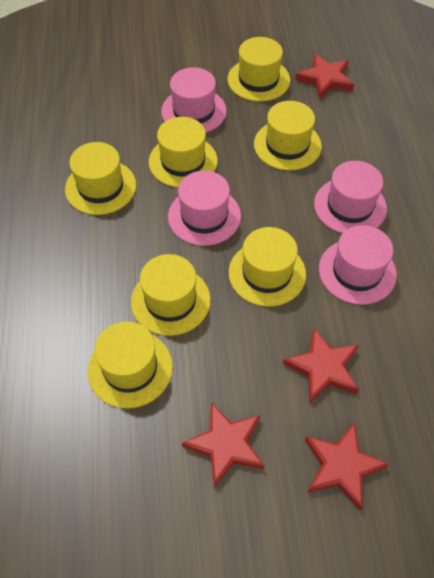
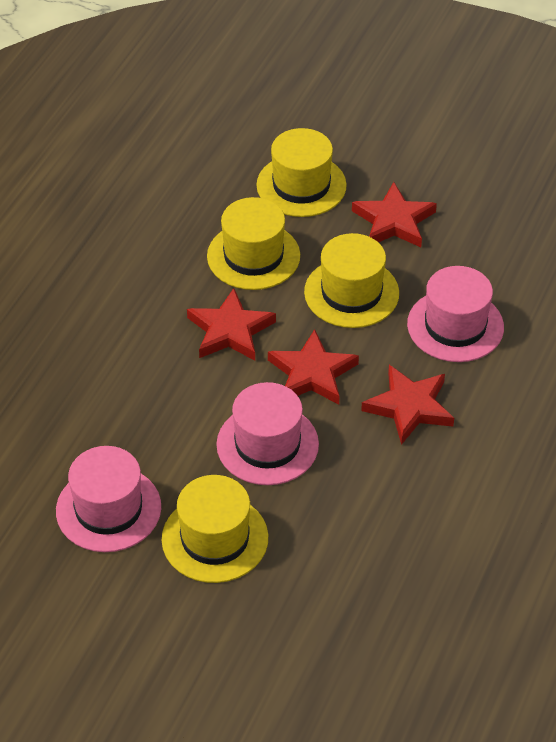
pink hat: [161,67,227,133] [168,171,241,246] [314,161,387,234] [319,225,397,305] = 4 -> [56,446,161,552] [216,382,319,485] [407,266,504,362] = 3
yellow hat: [65,142,136,215] [88,322,173,408] [131,254,211,336] [149,117,218,187] [228,37,290,102] [229,227,306,307] [254,101,322,170] = 7 -> [162,475,268,583] [207,197,300,290] [256,128,347,217] [304,233,399,328] = 4

